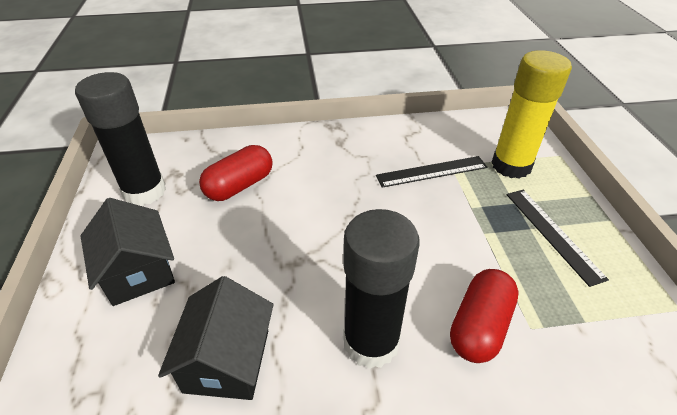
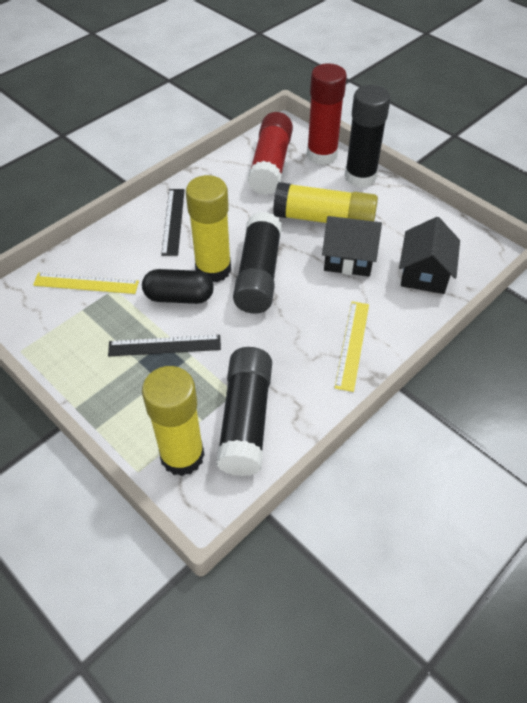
black capsule: none = 0 -> [142,269,214,304] = 1
black glue stick: [75,72,166,206] [343,209,420,369] = 2 -> [216,347,272,476] [233,212,282,314] [345,85,391,187] = 3
red capsule: [199,145,273,201] [450,269,519,363] = 2 -> none = 0
red glue stick: none = 0 -> [248,112,293,195] [307,63,347,165] = 2
yellow glue stick: [491,50,572,179] = 1 -> [142,366,204,476] [186,175,231,283] [273,182,378,223] = 3
yellow ruler: none = 0 -> [33,273,139,294] [335,301,369,392] = 2

